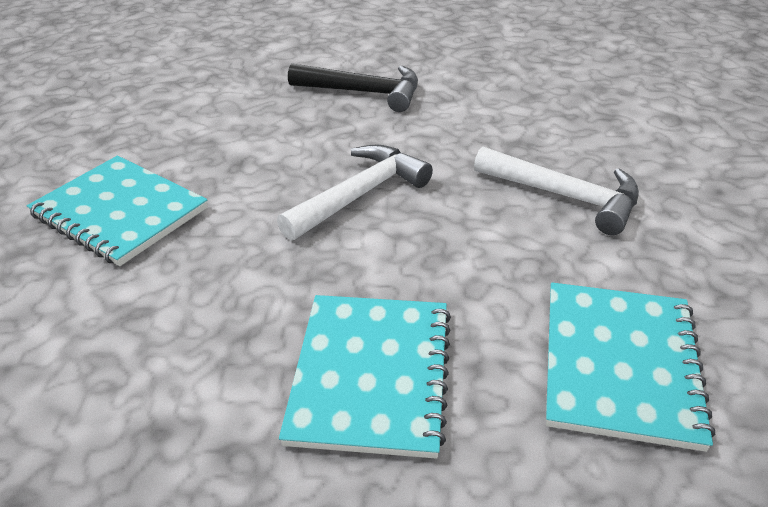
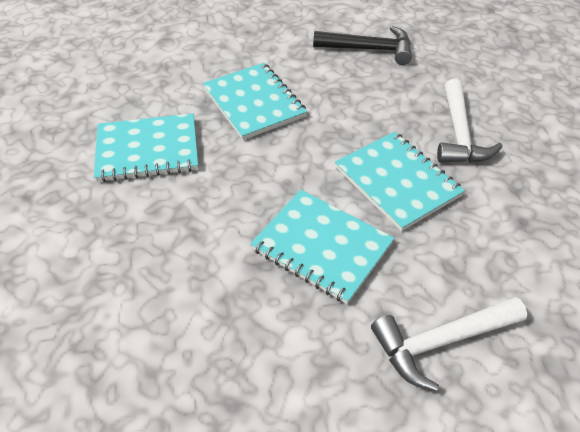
turquoise notebook: [27,156,208,266] [279,295,451,459] [546,282,715,452] = 3 -> [94,113,198,182] [203,63,307,140] [250,190,394,304] [335,132,465,231] = 4

